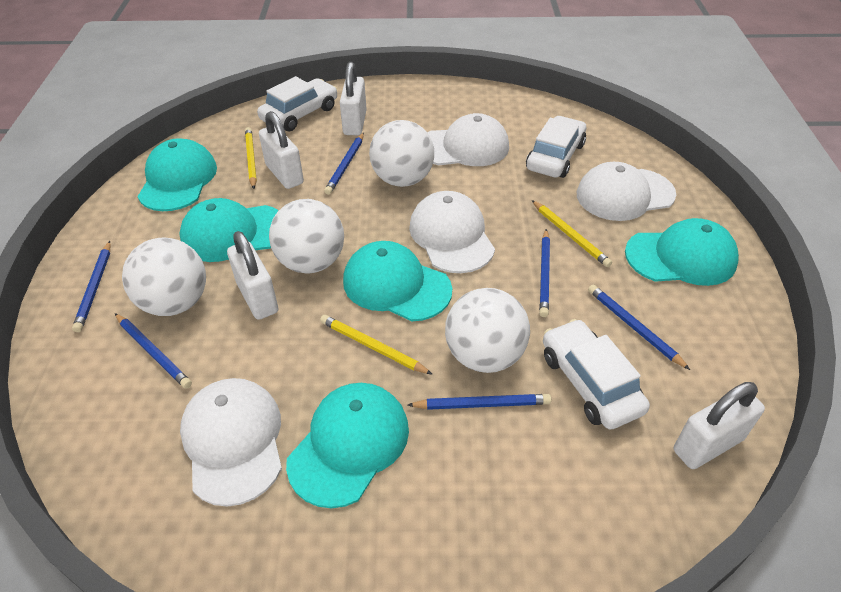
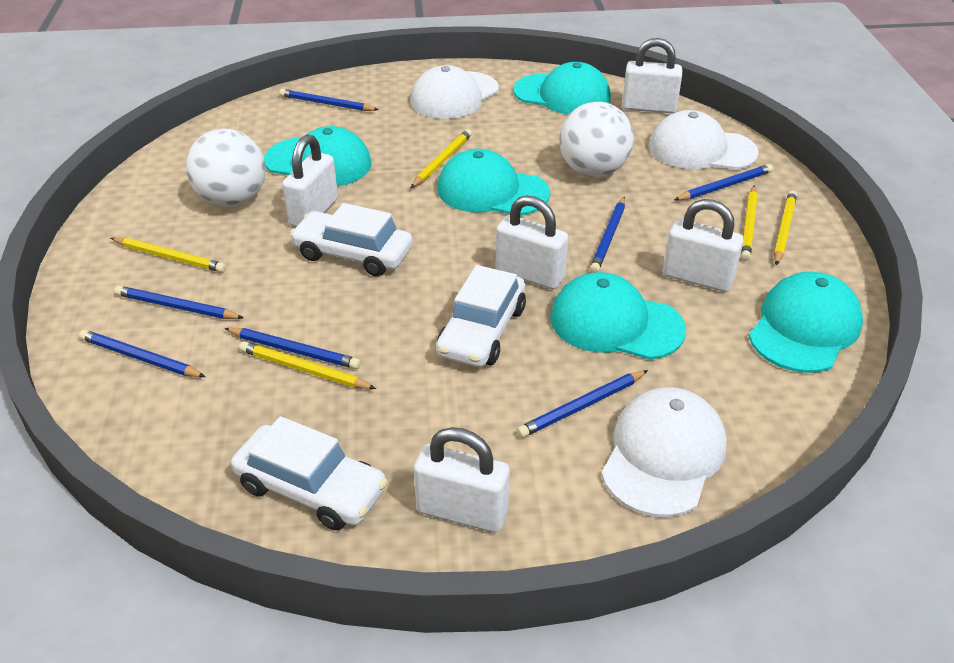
blue pencil: [72,241,111,332] [115,313,192,389] [324,133,364,195] [408,394,551,410] [539,229,550,317] [588,285,690,370] = 6 -> [79,330,206,377] [114,285,244,319] [224,328,361,369] [279,89,379,111] [517,370,648,438] [590,197,625,273] [674,164,773,200] = 7
white ball: [122,238,206,316] [269,199,344,273] [369,120,434,187] [445,288,530,373] = 4 -> [186,128,266,207] [559,102,634,177] = 2
white cap: [180,378,282,507] [409,191,495,273] [427,113,509,166] [577,162,676,221] = 4 -> [410,65,499,119] [601,387,727,517] [649,110,759,170] = 3
white padlock: [227,231,278,320] [259,111,304,189] [340,62,367,135] [674,382,765,469] = 4 -> [282,134,338,227] [414,427,510,532] [496,195,568,289] [622,38,682,113] [663,199,744,292] = 5
yellow pencil: [245,127,257,189] [320,315,433,375] [532,200,612,267] = 3 -> [111,237,226,273] [239,341,376,389] [411,129,472,188] [741,186,758,261] [774,190,797,266] = 5

